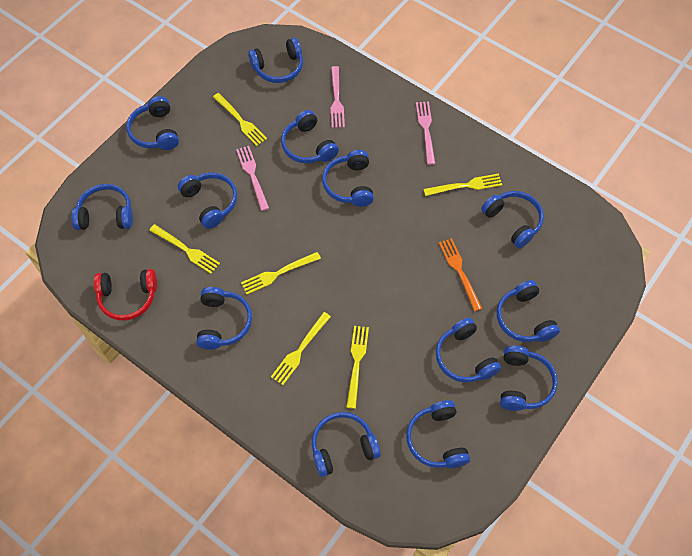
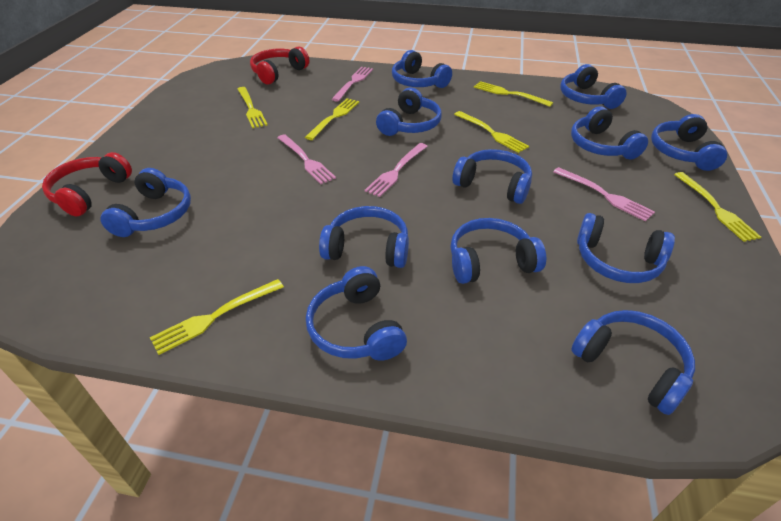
blue headphones: [71,184,133,230] [126,96,179,150] [178,172,237,229] [196,287,252,350] [248,38,303,83] [281,110,339,163] [312,412,381,477] [322,150,374,207] [406,400,470,468] [436,318,501,383] [481,191,544,248] [497,280,560,342] [500,345,558,411] = 13 -> [100,168,191,237] [306,266,407,361] [319,206,409,268] [376,88,442,136] [392,50,452,88] [450,218,546,284] [452,149,532,204] [560,64,627,109] [571,106,648,160] [571,310,695,415] [577,213,675,283] [651,114,727,171] = 12
orange fork: [439,238,482,311] = 1 -> none = 0
pink fork: [236,146,269,211] [331,66,345,128] [416,102,435,165] = 3 -> [277,134,336,184] [332,67,373,102] [365,143,428,197] [553,167,655,222] = 4
red headphones: [94,269,157,321] = 1 -> [42,152,132,217] [250,47,309,85] = 2

